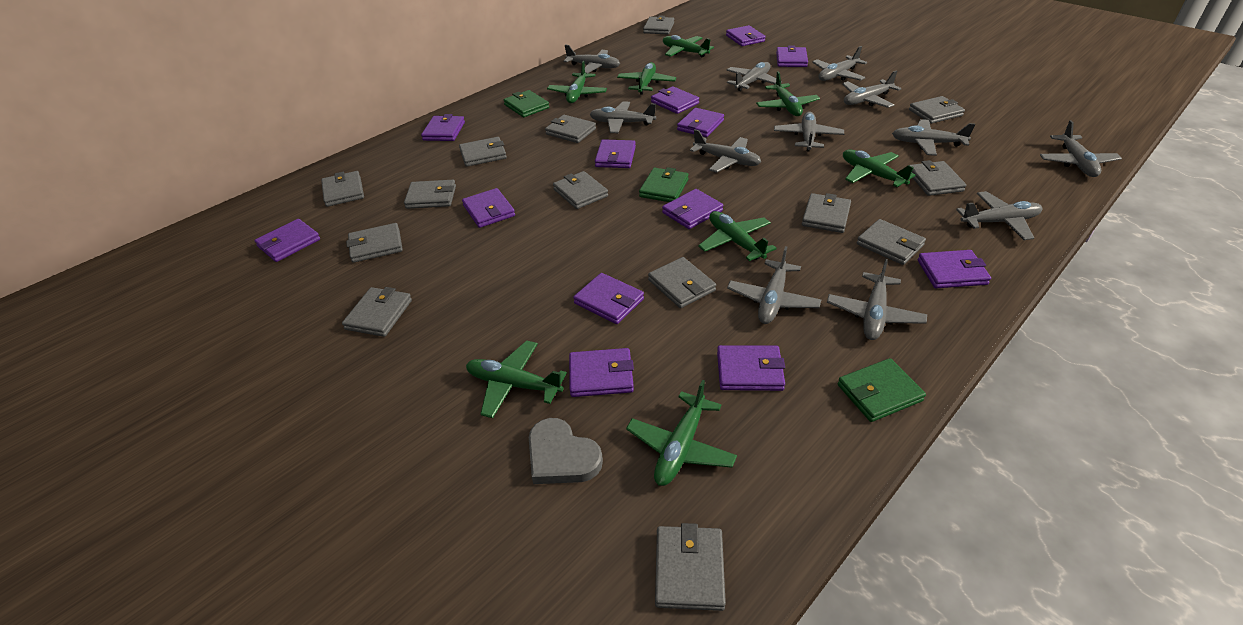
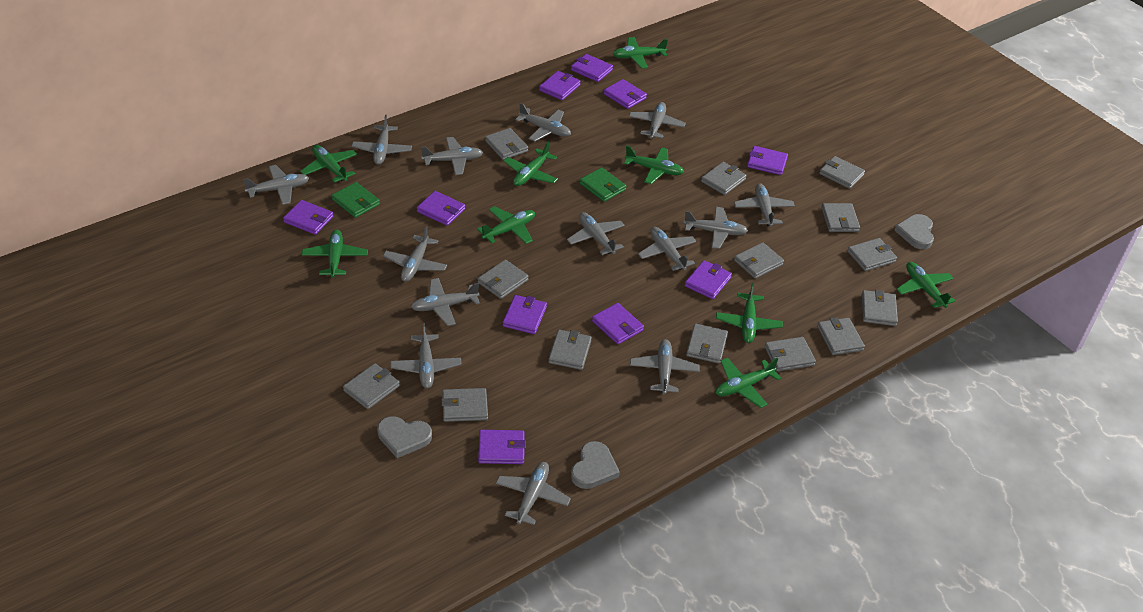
green plane: [466,340,567,418] [547,61,607,103] [617,62,676,95] [626,380,737,486] [663,35,714,57] [698,211,777,261] [756,71,820,116] [843,149,915,187] = 8 -> [300,145,357,183] [302,230,368,278] [477,206,535,244] [504,142,558,186] [613,37,668,69] [624,146,684,184] [716,283,783,343] [716,358,781,408] [897,262,956,308] = 9
green wallet: [504,90,549,117] [639,167,689,202] [837,358,926,422] = 3 -> [332,182,380,218] [580,167,626,202] = 2
grey heart: [529,418,603,484] = 1 -> [377,416,432,458] [571,441,620,489] [894,214,934,249] = 3
grey plane: [564,45,620,73] [590,101,656,133] [690,129,761,173] [726,62,782,91] [727,246,821,324] [774,111,844,151] [812,46,867,81] [827,259,927,340] [842,71,901,108] [892,119,975,156] [956,191,1042,240] [1040,120,1122,177] = 12 -> [243,165,309,205] [352,115,412,165] [383,226,447,282] [390,323,462,389] [411,278,480,326] [421,137,483,175] [496,462,571,525] [515,103,571,141] [567,212,625,255] [629,102,686,139] [630,339,699,395] [638,227,696,271] [683,207,748,249] [734,183,795,227] = 14
purple wallet: [255,219,320,262] [421,114,465,141] [462,188,515,228] [569,348,634,397] [573,273,644,324] [595,139,636,168] [651,86,699,114] [662,189,723,229] [677,108,724,137] [717,345,785,391] [726,25,766,46] [776,45,808,67] [918,250,991,288] = 13 -> [283,200,333,235] [417,191,465,226] [478,430,526,464] [503,295,547,334] [539,71,581,100] [571,54,613,82] [592,303,644,344] [604,79,647,109] [685,260,732,299] [747,146,788,175] = 10

